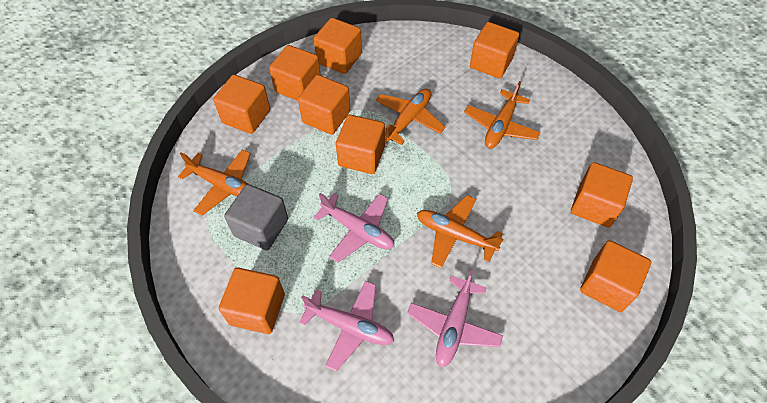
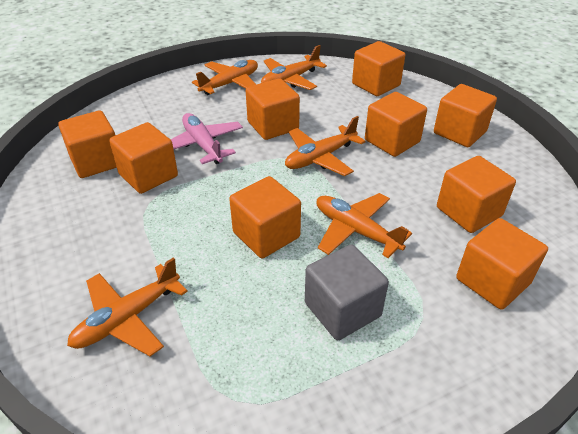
orange plane: [178,150,251,216] [376,88,446,145] [417,195,503,269] [464,81,541,149] = 4 -> [67,257,188,356] [192,60,258,95] [261,45,327,90] [285,116,366,176] [316,193,412,258] = 5
pink plane: [299,281,394,372] [314,193,394,263] [407,270,503,367] = 3 -> [171,113,243,164] = 1

